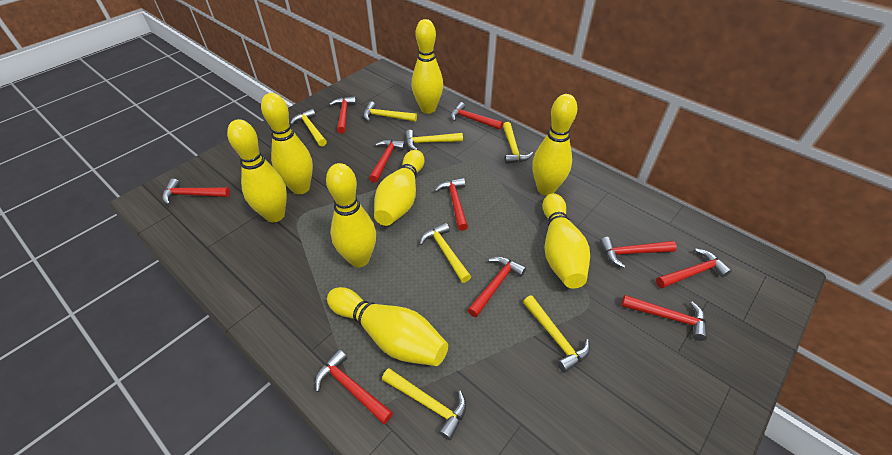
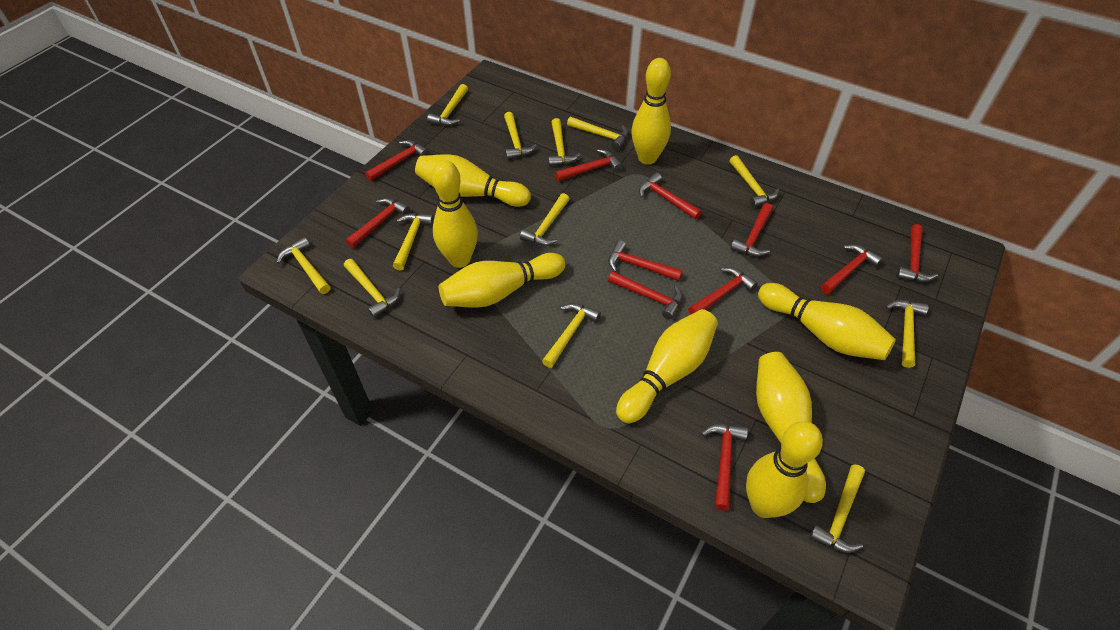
red hammer: [162,179,230,205] [315,349,393,424] [329,96,356,134] [369,140,405,183] [434,178,468,231] [450,102,503,130] [467,257,526,317] [600,237,677,268] [621,295,707,341] [656,249,732,288] = 10 -> [346,198,410,248] [365,140,429,181] [555,149,623,181] [608,271,682,319] [609,240,683,281] [639,172,702,220] [688,267,758,315] [701,424,748,510] [731,203,773,256] [821,244,883,294] [896,224,938,282] = 11
yellow hammer: [290,109,327,147] [363,101,417,122] [382,368,466,440] [405,130,463,150] [419,222,471,283] [503,122,533,164] [523,295,590,373] = 7 -> [277,237,330,294] [344,259,400,318] [393,213,434,271] [427,84,468,126] [504,112,537,159] [520,193,570,246] [542,303,601,368] [548,118,580,166] [567,117,628,150] [729,155,779,207] [809,464,865,553] [885,300,929,368] = 12

